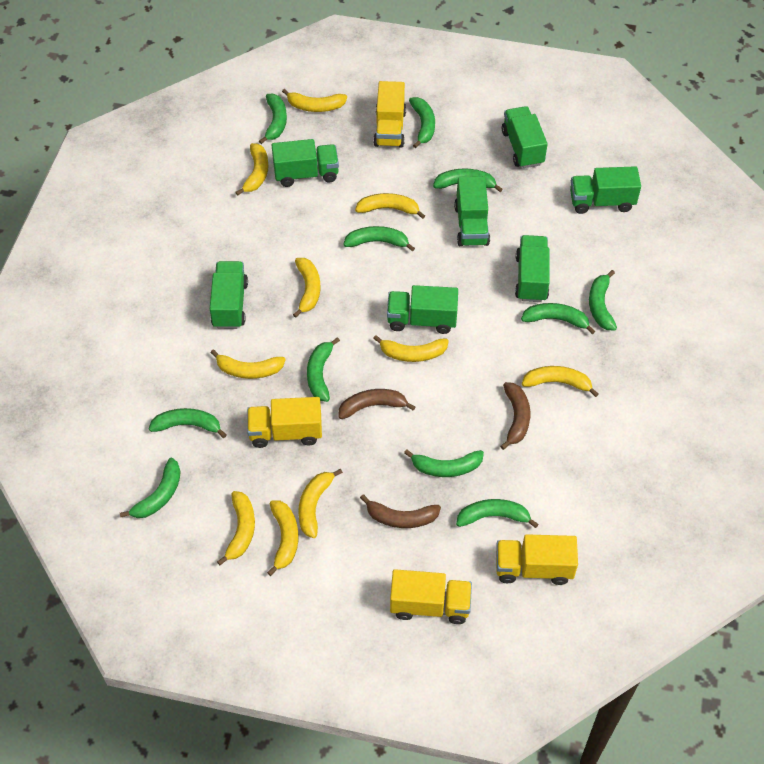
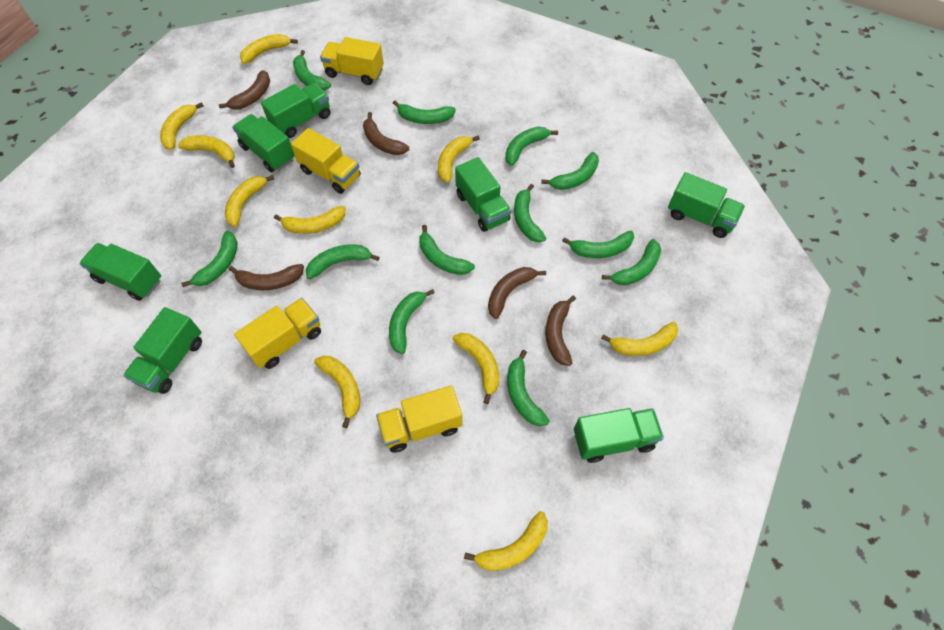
brown banana: [338,389,416,419] [360,494,441,528] [500,382,530,450] = 3 -> [219,70,270,109] [229,264,304,290] [363,112,409,155] [488,267,546,319] [545,295,576,366] = 5
green banana: [120,458,181,518] [149,408,226,438] [259,94,287,144] [307,337,340,402] [343,226,415,251] [404,450,484,477] [409,97,435,148] [433,168,503,192] [456,499,539,528] [521,303,595,334] [589,270,617,331] = 11 -> [181,231,238,287] [293,50,331,90] [306,244,379,279] [389,289,434,354] [393,101,456,124] [419,225,475,275] [505,126,558,166] [507,350,550,426] [514,184,546,242] [541,152,599,190] [562,231,634,258] [602,239,661,285] = 12

